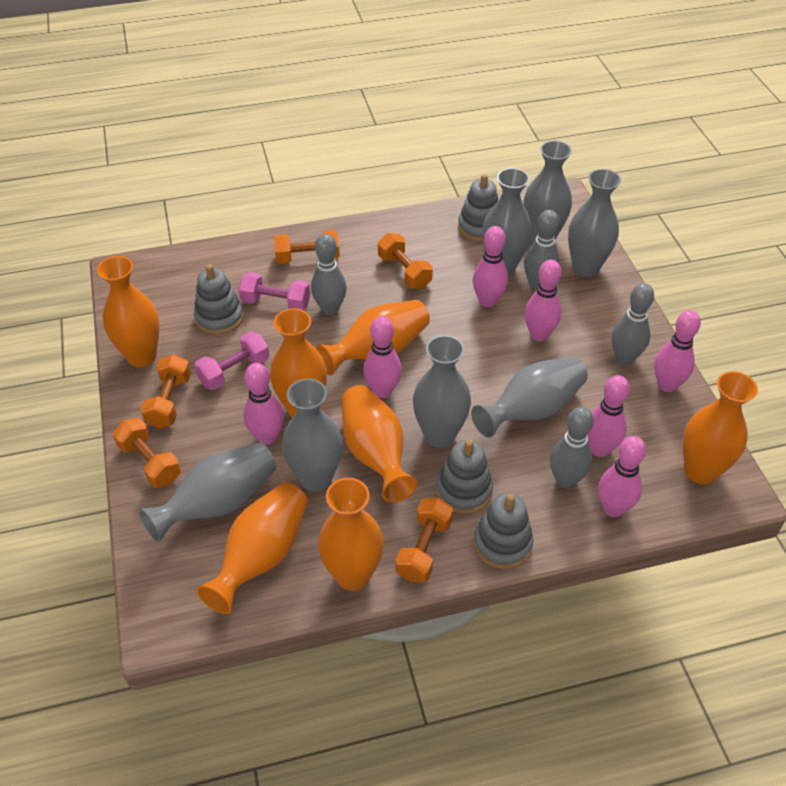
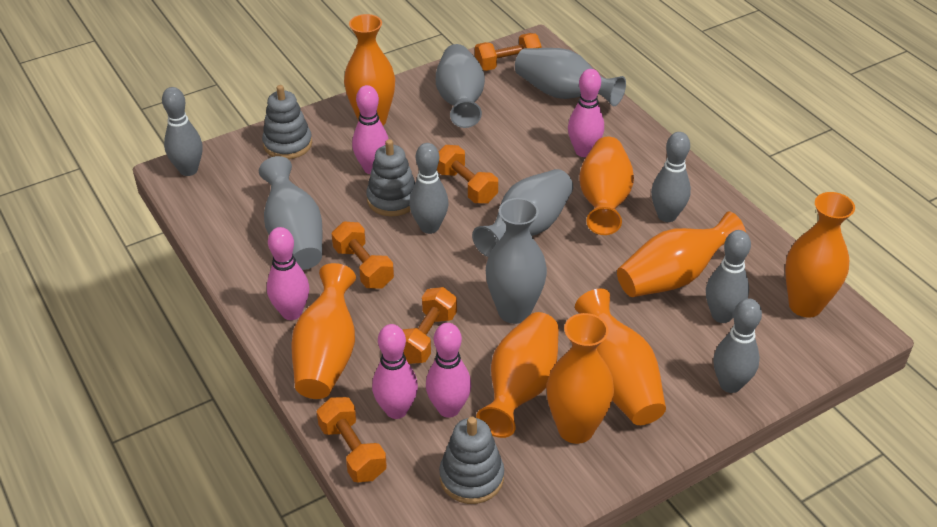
grey bowling pin: [311,234,347,315] [524,210,559,290] [550,407,594,488] [612,283,654,365] = 4 -> [162,87,202,176] [409,143,449,234] [651,132,691,222] [706,230,751,323] [713,298,762,393] = 5
grey stacking toy: [194,264,244,335] [436,439,493,514] [458,174,498,242] [474,493,533,569] = 4 -> [262,85,312,159] [366,139,415,216] [439,417,504,504] = 3
grey vase: [139,443,276,543] [282,378,343,492] [413,335,471,448] [471,356,588,438] [482,168,532,275] [523,141,572,244] [568,169,621,277] = 7 -> [259,156,323,270] [436,44,485,128] [472,169,573,257] [486,198,547,324] [515,48,626,106] = 5
orange vase: [97,256,160,367] [197,482,308,614] [270,308,327,418] [315,300,430,376] [318,478,384,591] [341,385,418,502] [683,371,758,485] = 7 -> [291,263,356,399] [344,14,395,126] [476,312,559,438] [547,313,614,444] [575,289,666,425] [579,137,634,235] [617,212,746,297] [785,192,855,318] = 8
pink bowling pin: [244,363,284,445] [363,316,402,398] [473,226,508,307] [525,260,562,341] [587,375,630,457] [598,436,646,517] [654,310,701,392] = 7 -> [267,227,309,320] [352,85,389,174] [372,324,418,419] [426,323,471,418] [568,69,604,157] = 5
pink dumbbell: [194,332,269,390] [238,272,310,310] = 2 -> none = 0

